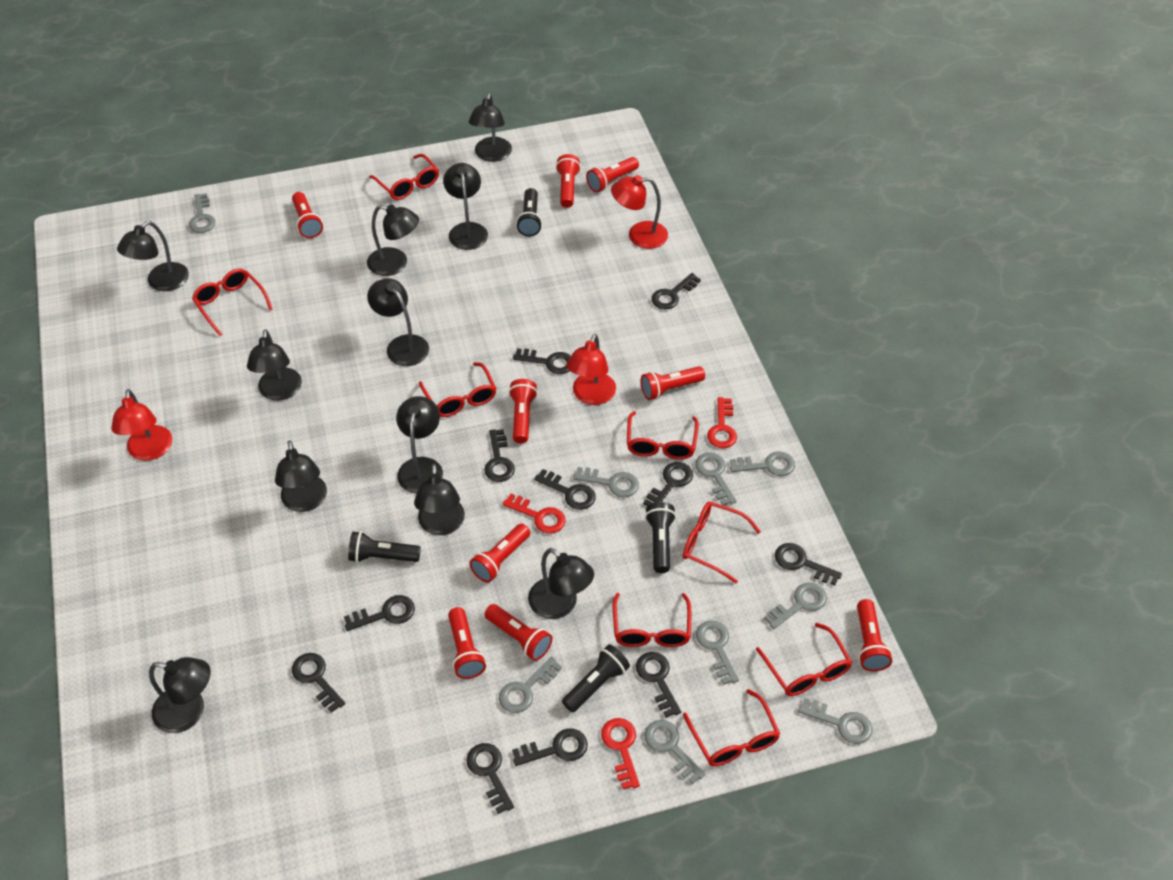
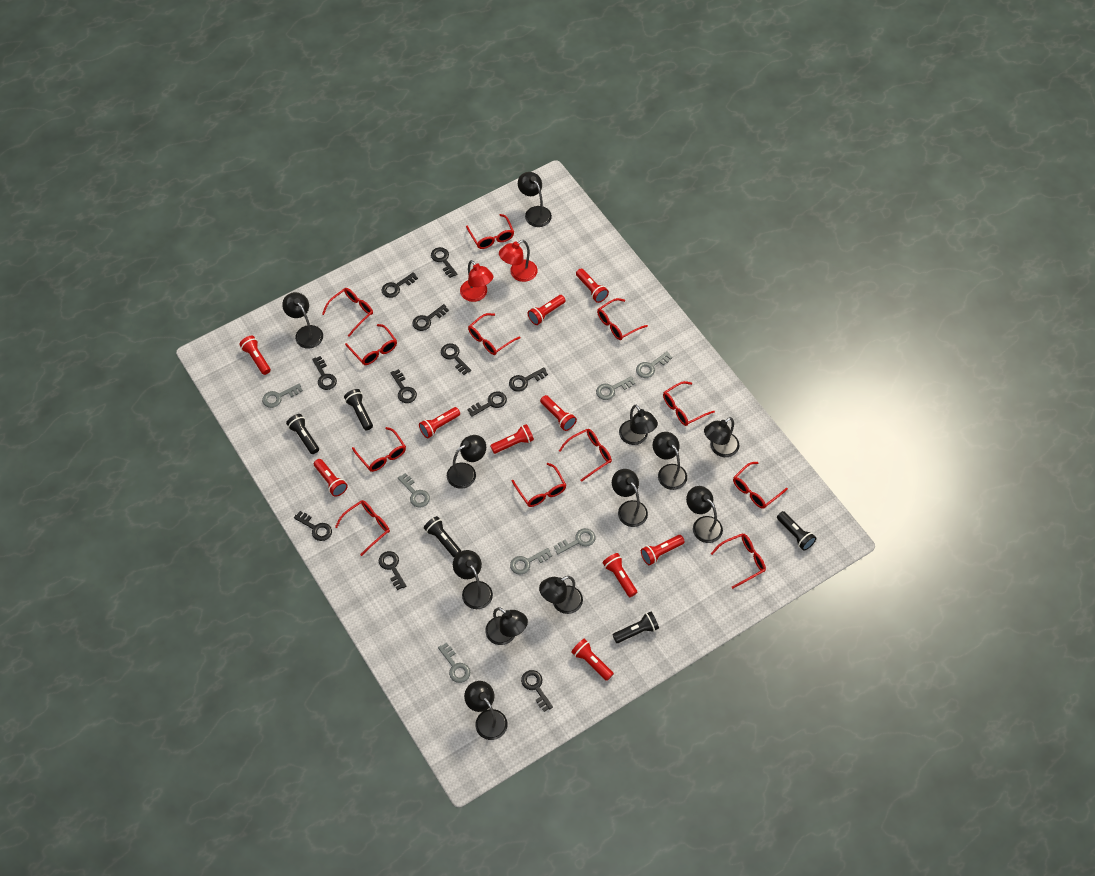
black flashlight: [348,531,421,563] [516,188,542,236] [562,644,630,713] [645,502,676,573] = 4 -> [286,414,319,454] [344,389,373,430] [424,516,461,558] [613,612,659,643] [777,511,816,551] = 5
black lamp: [117,221,189,291] [149,657,211,733] [247,329,302,401] [275,440,327,512] [367,204,419,276] [367,278,429,366] [396,396,443,494] [414,464,465,535] [443,163,488,250] [469,93,512,162] [528,548,594,619] = 11 -> [282,292,323,349] [447,435,486,489] [453,550,493,609] [464,681,508,740] [485,607,528,645] [518,172,552,227] [539,576,583,614] [612,469,648,527] [619,405,658,445] [653,432,687,490] [686,486,723,543] [704,417,739,457] = 12
grey key: [189,193,215,233] [499,657,562,713] [573,467,639,497] [644,720,706,784] [695,452,736,506] [696,620,739,685] [730,451,795,476] [764,583,827,629] [798,698,873,744] = 9 -> [262,384,303,408] [398,473,430,508] [438,643,470,683] [510,548,552,575] [554,528,595,555] [596,376,635,400] [636,351,672,378] = 7
red flashlight: [292,192,323,238] [448,607,486,679] [469,524,530,583] [484,604,552,661] [509,379,538,443] [556,154,581,208] [586,157,639,192] [641,366,705,400] [857,599,892,671] = 9 -> [239,336,271,375] [314,459,348,497] [419,407,460,438] [490,424,534,454] [528,295,566,325] [540,395,577,431] [571,639,614,681] [576,269,609,303] [603,553,637,597] [641,535,685,565] = 10
red glasses: [192,269,273,336] [369,154,439,200] [419,362,496,417] [613,593,691,647] [627,411,699,460] [683,501,761,583] [683,689,780,766] [756,623,852,696] = 8 -> [322,288,373,337] [335,500,390,556] [345,324,397,365] [352,427,406,472] [466,214,514,249] [468,313,520,355] [512,463,566,507] [559,429,612,482] [597,298,648,340] [663,381,715,426] [711,533,766,589] [733,462,788,509] = 12
red key: [502,493,566,534] [601,718,640,789] [707,397,737,448] = 3 -> none = 0
red lamp: [111,389,172,461] [566,334,616,405] [611,175,668,249] = 3 -> [460,260,493,302] [499,240,537,282] = 2

